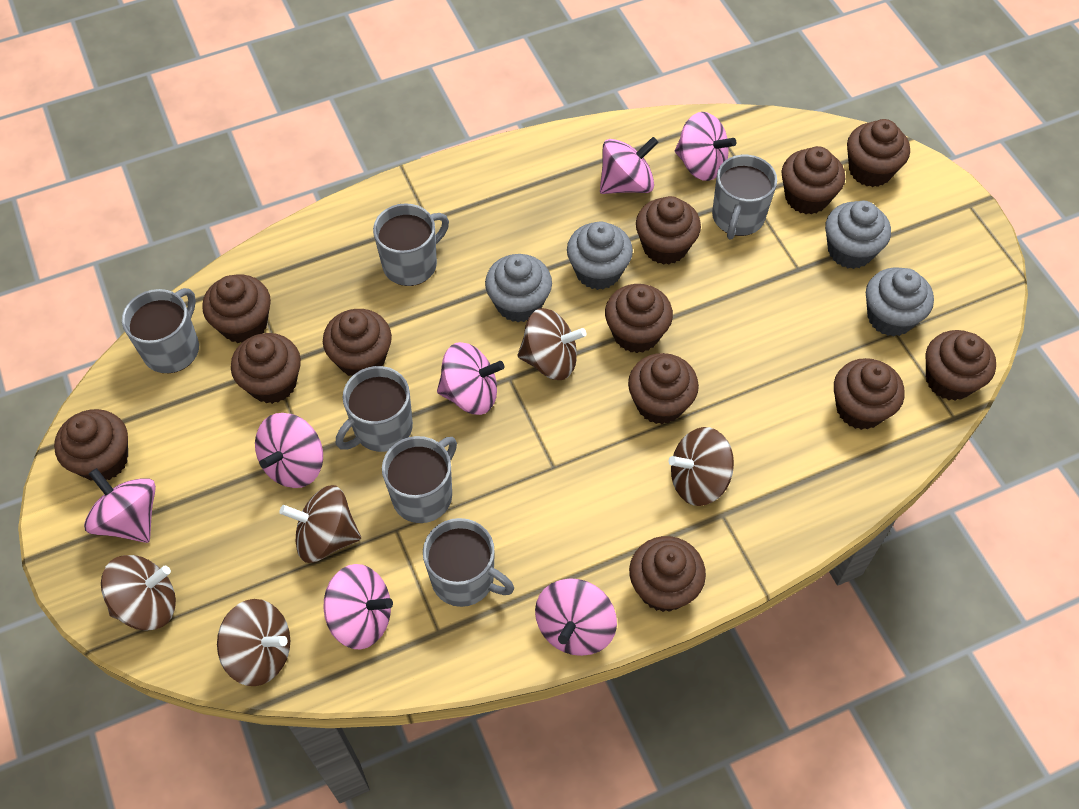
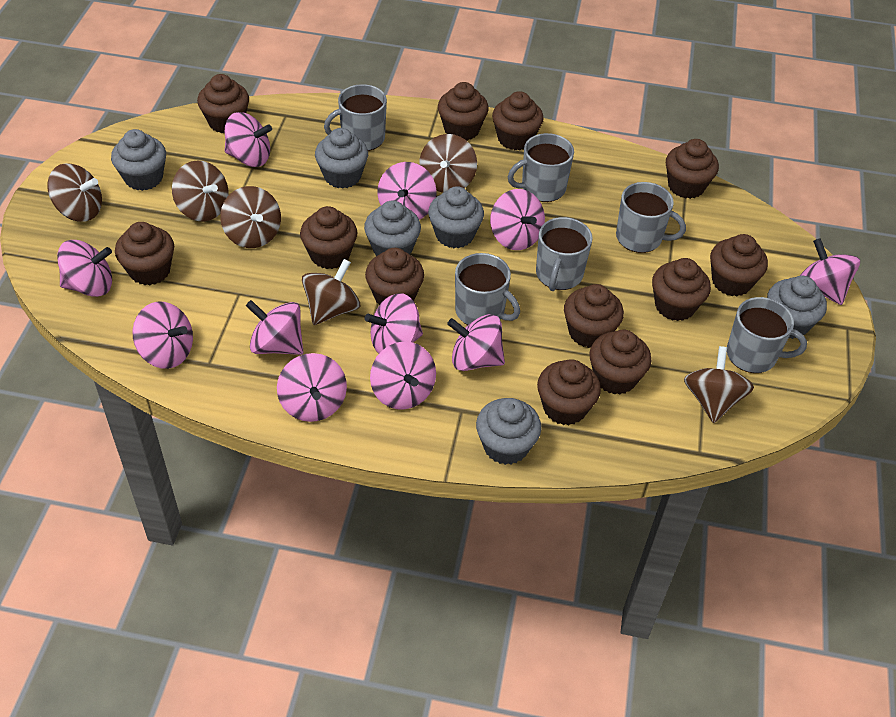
brown spinning top: [101,555,176,631] [217,599,290,686] [279,485,361,563] [517,308,586,380] [669,427,734,506] = 5 -> [47,163,102,222] [172,161,229,221] [220,186,281,248] [302,259,360,325] [419,134,477,193] [684,346,754,423] = 6
grey cupcake: [485,254,552,322] [567,222,633,290] [825,201,891,269] [866,268,934,336] = 4 -> [111,129,166,191] [315,128,368,189] [364,200,421,256] [428,186,484,248] [476,398,541,465] [767,276,827,339] = 6
pink spinning top: [84,468,156,543] [255,413,323,488] [323,564,393,649] [437,342,504,415] [535,578,617,656] [600,137,659,194] [675,112,736,181] = 7 -> [57,240,112,297] [132,301,193,369] [225,112,272,167] [246,300,303,355] [277,353,347,422] [365,293,423,354] [370,342,436,409] [377,162,437,220] [447,314,505,371] [490,189,545,250] [800,238,860,305] = 11

